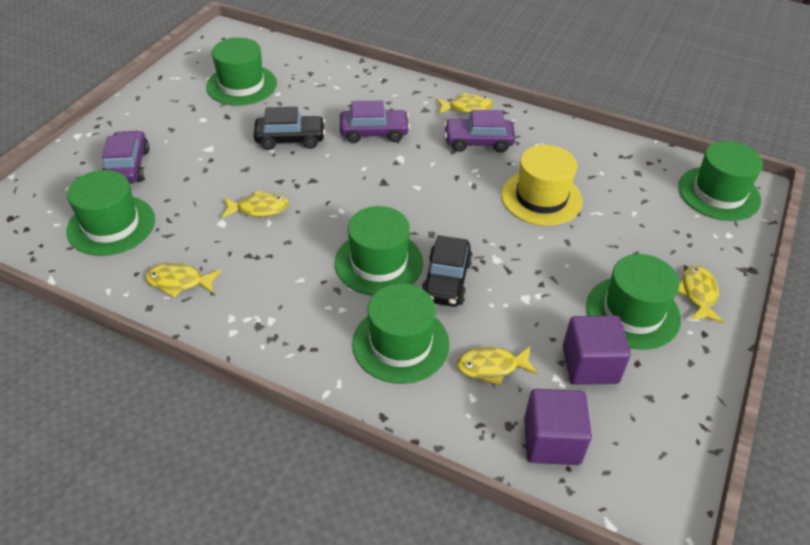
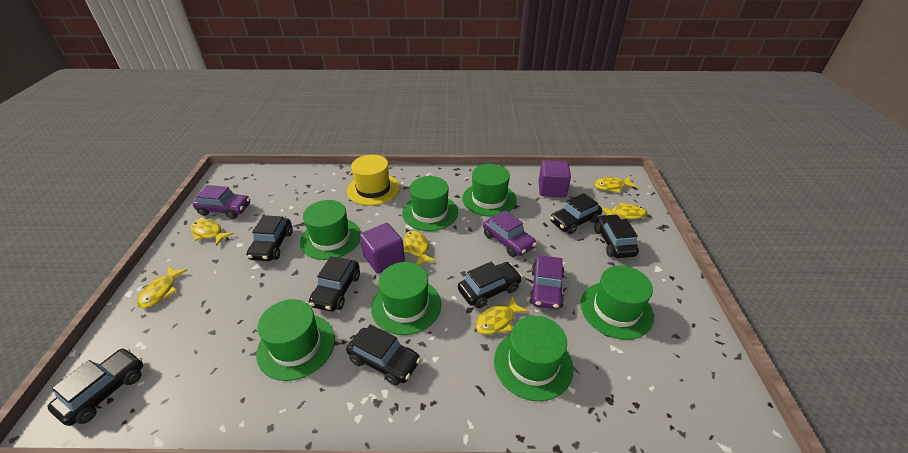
black car: [254,107,325,150] [421,235,473,307] = 2 -> [47,348,143,426] [247,215,293,261] [309,256,360,312] [346,324,421,386] [458,262,522,308] [550,193,602,234] [594,214,639,258] = 7
green hat: [66,170,155,256] [206,38,277,106] [335,206,423,296] [352,283,449,384] [586,254,681,350] [678,141,763,221] = 6 -> [256,299,335,381] [300,200,361,260] [371,262,441,335] [402,176,458,231] [462,164,516,217] [494,316,573,401] [580,266,654,340] = 7
yellow fish: [145,263,221,298] [222,190,289,218] [436,93,494,114] [456,347,538,386] [678,265,724,323] = 5 -> [137,267,188,308] [191,219,234,246] [403,230,436,265] [475,296,529,335] [594,177,637,193] [600,202,648,220] = 6

